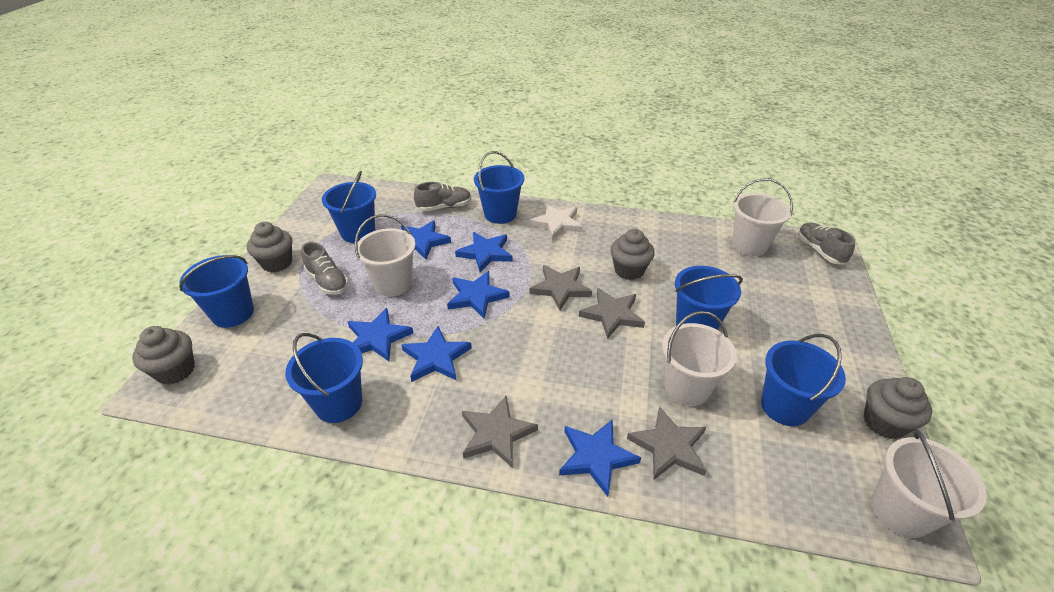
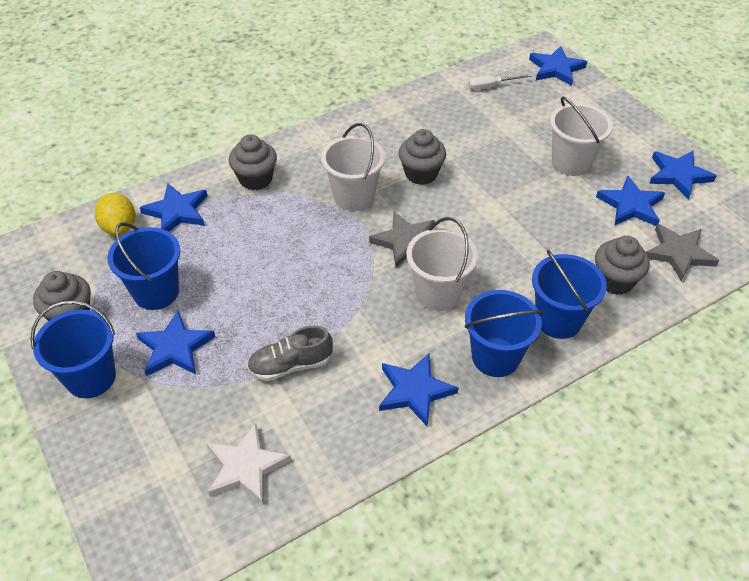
blue bucket: [179,255,254,328] [285,333,363,423] [322,171,376,243] [474,151,524,224] [675,266,743,330] [761,334,846,426] = 6 -> [30,300,116,398] [107,222,180,310] [465,290,543,377] [532,250,607,339] = 4
grey shoe: [301,242,349,295] [414,182,471,211] [798,223,855,265] = 3 -> [247,326,333,381] = 1
grey star: [462,396,538,468] [529,265,592,310] [579,288,645,339] [627,407,707,480] = 4 -> [369,212,435,268] [646,224,719,282] = 2
white bucket: [355,214,416,297] [662,311,737,406] [732,178,793,256] [871,429,987,538] = 4 -> [321,123,385,211] [406,217,478,311] [550,96,613,176] = 3
white screwdriver: none = 0 -> [468,74,532,90] = 1
yellow lemon: none = 0 -> [95,193,136,235] = 1

